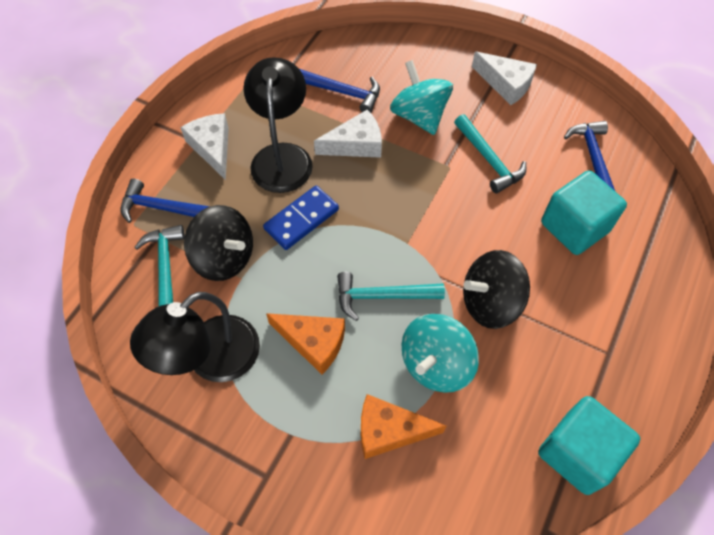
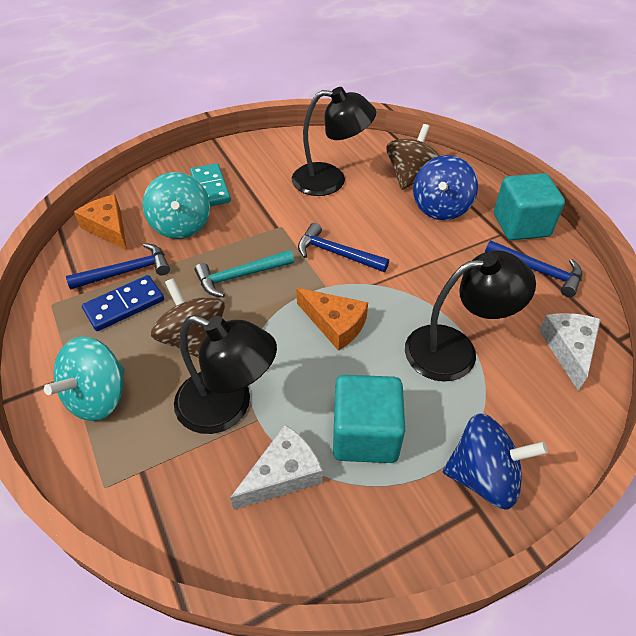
black lamp: [130,292,260,382] [243,57,313,193] = 2 -> [174,315,277,434] [292,87,376,196] [405,250,536,382] = 3
black spinning top: [184,205,253,281] [463,250,530,329] = 2 -> none = 0
blue spinning top: none = 0 -> [413,155,478,220] [443,413,548,509] = 2
brown spinning top: none = 0 -> [151,278,225,358] [387,124,440,190] = 2
turquoise domino: none = 0 -> [190,163,231,206] = 1
turquoise hammer: [134,225,185,306] [337,272,445,321] [454,114,526,194] = 3 -> [195,250,294,297] = 1
white cheese: [180,113,229,180] [314,109,382,158] [472,51,537,105] = 3 -> [230,425,323,510] [539,313,601,391] = 2

